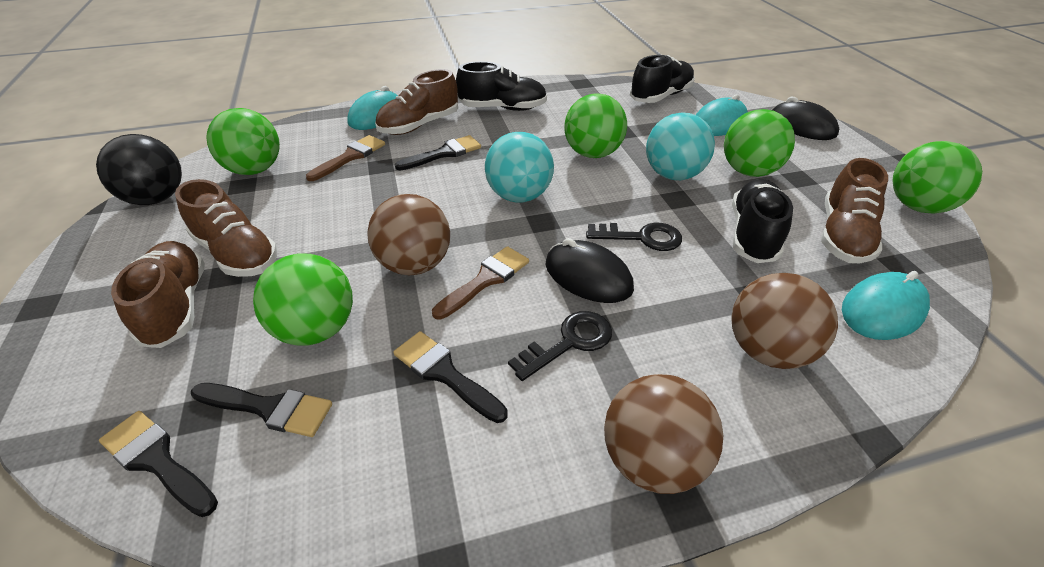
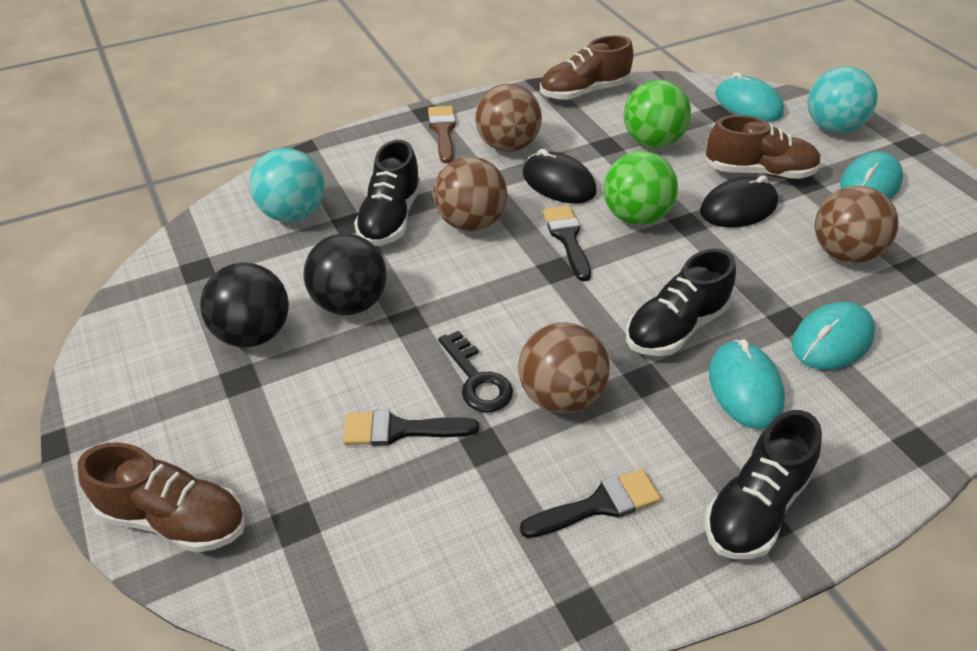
black ball: [96,134,182,205] = 1 -> [200,262,289,347] [303,233,387,315] = 2
black brush: [99,411,218,517] [191,383,332,437] [393,331,508,423] [395,135,481,170] = 4 -> [343,410,479,446] [520,469,661,538] [543,206,591,282] = 3
black key: [508,311,612,381] [586,223,682,251] = 2 -> [438,331,513,412] = 1
brown ball: [367,194,450,275] [604,374,723,494] [731,273,838,369] = 3 -> [433,157,507,231] [475,84,542,152] [518,322,610,414] [815,186,899,263] = 4
brown brush: [306,135,385,181] [432,246,529,319] = 2 -> [428,106,456,163] = 1
brown shoe: [111,241,205,348] [175,179,278,277] [375,69,458,135] [821,158,888,263] = 4 -> [78,442,246,553] [540,35,634,100] [706,115,821,179] = 3
green ball: [206,108,280,175] [253,254,353,345] [565,93,627,158] [724,109,795,177] [893,141,982,214] = 5 -> [603,151,678,225] [624,80,691,148] = 2
turquoise mouse: [347,86,398,130] [696,94,748,136] [842,271,930,340] = 3 -> [709,339,785,429] [715,72,784,122] [792,302,875,370] [840,151,903,199] = 4

